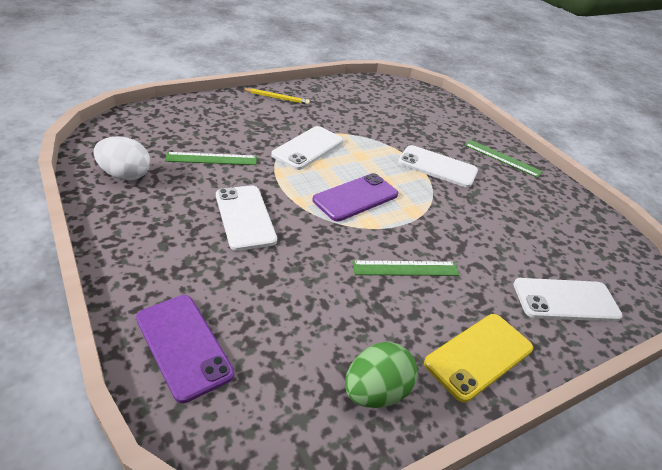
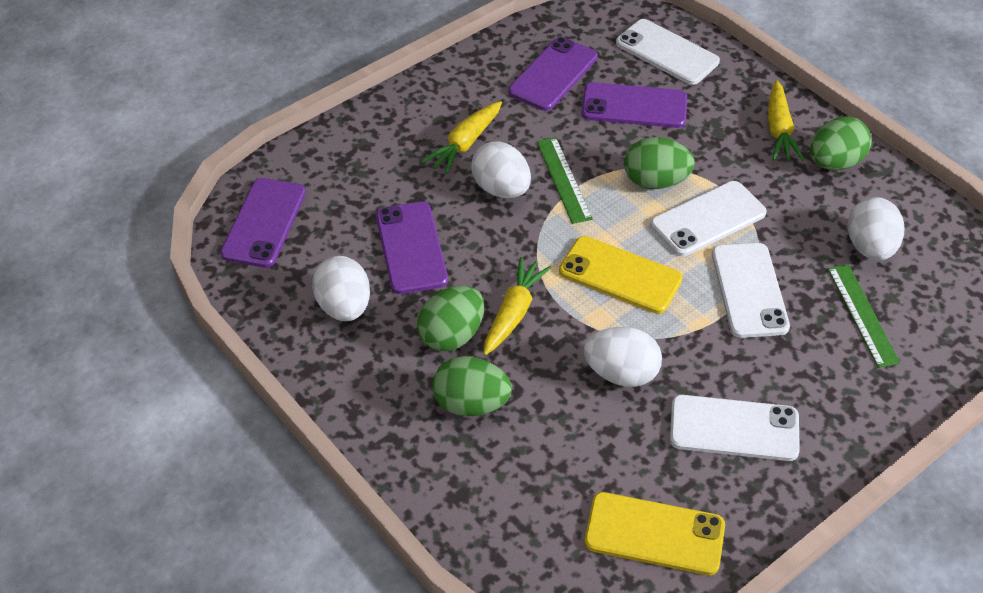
green egg: [345,342,417,408] = 1 -> [417,286,484,352] [432,356,512,416] [624,137,695,189] [810,116,872,170] = 4
green ruler: [165,152,257,165] [352,261,459,276] [465,140,543,178] = 3 -> [536,137,593,224] [828,264,900,368] = 2
purple phone: [136,295,234,403] [312,173,398,222] = 2 -> [220,178,306,268] [376,202,448,294] [508,37,598,111] [581,82,687,128] = 4
white egg: [94,136,150,181] = 1 -> [312,256,370,321] [471,141,531,198] [584,327,662,387] [847,197,904,260] = 4
yellow carrot: none = 0 -> [421,101,502,175] [483,257,552,355] [767,80,804,161] = 3
yellow pencil: [243,88,310,105] = 1 -> none = 0
yellow phone: [424,314,533,402] = 1 -> [559,236,683,314] [585,492,725,575] = 2

